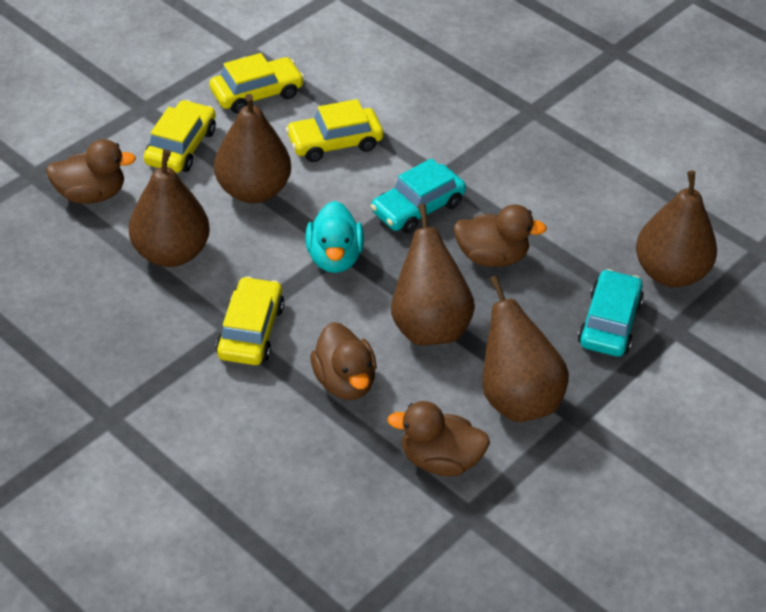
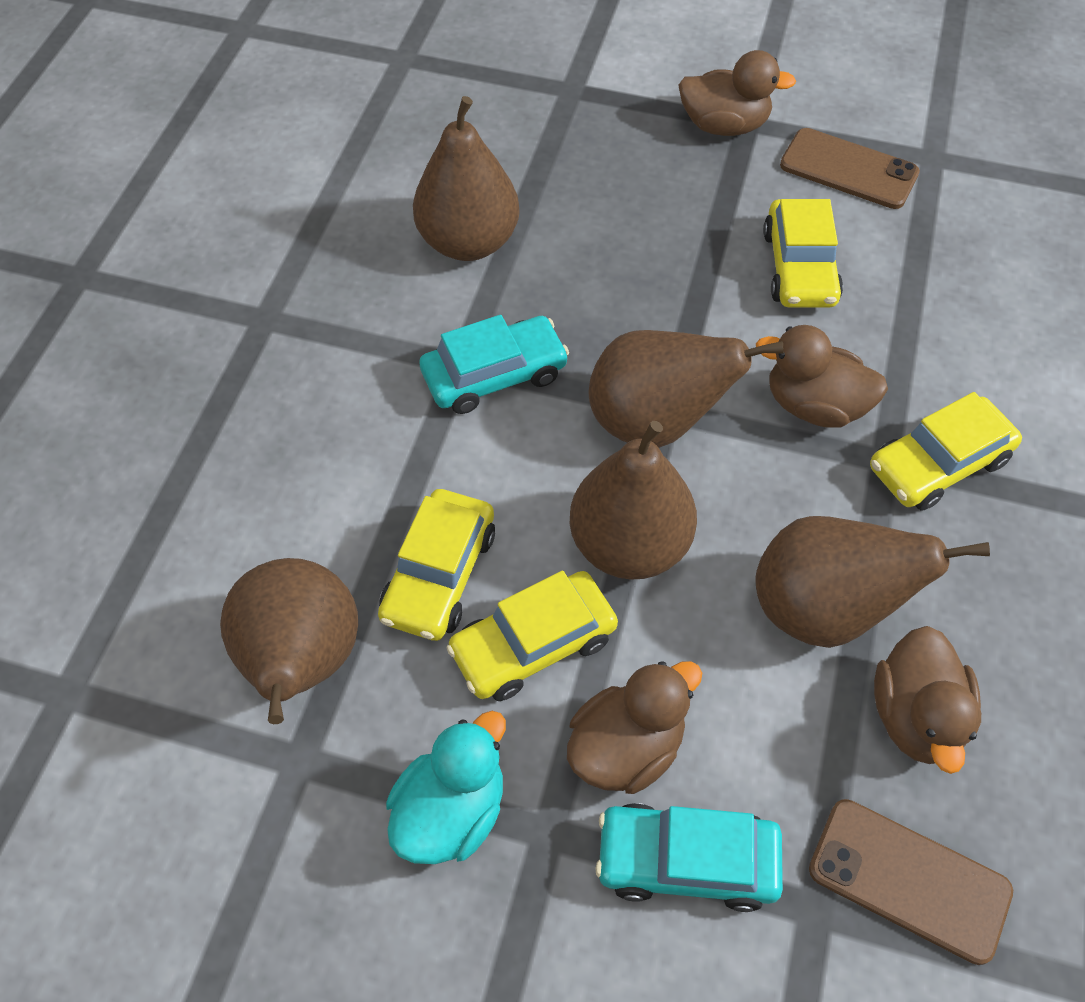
brown phone: none = 0 -> [780,128,920,209] [809,799,1013,965] = 2

